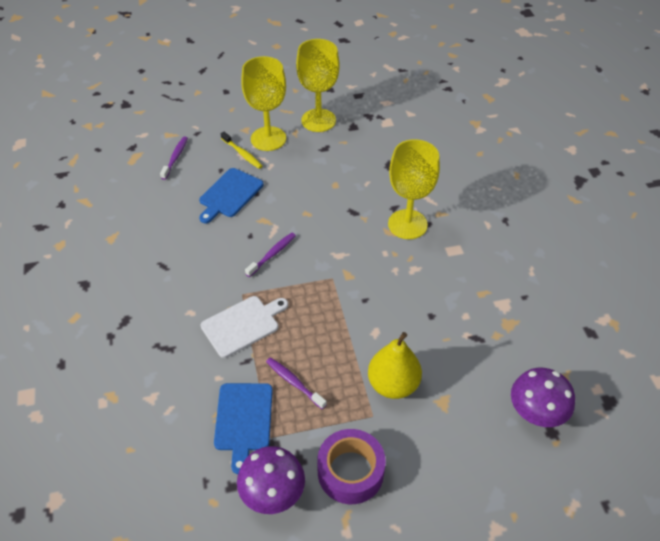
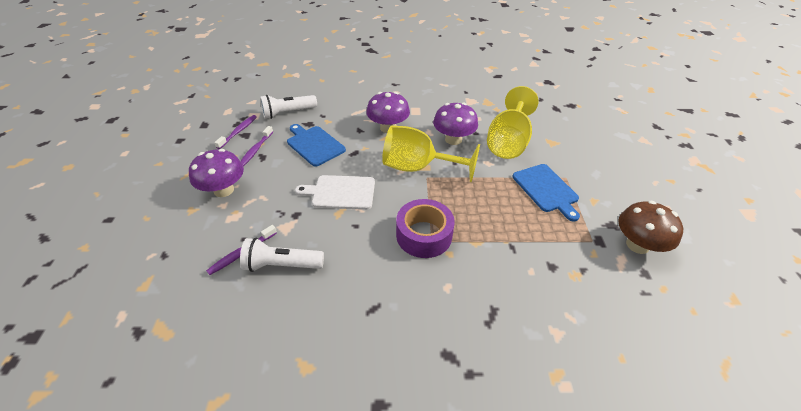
brown mushroom: none = 0 -> [618,201,683,254] = 1
purple mushroom: [237,446,305,514] [511,368,575,427] = 2 -> [189,149,244,197] [366,92,410,133] [433,103,478,145] = 3
white flashlight: none = 0 -> [240,238,324,272] [260,95,317,119] = 2
yellow goblet: [241,56,286,151] [296,39,340,132] [388,139,440,239] = 3 -> [382,126,480,182] [487,86,538,159] = 2
yellow pear: [368,332,422,399] = 1 -> none = 0
yellow toothbrush: [221,132,263,169] = 1 -> none = 0

